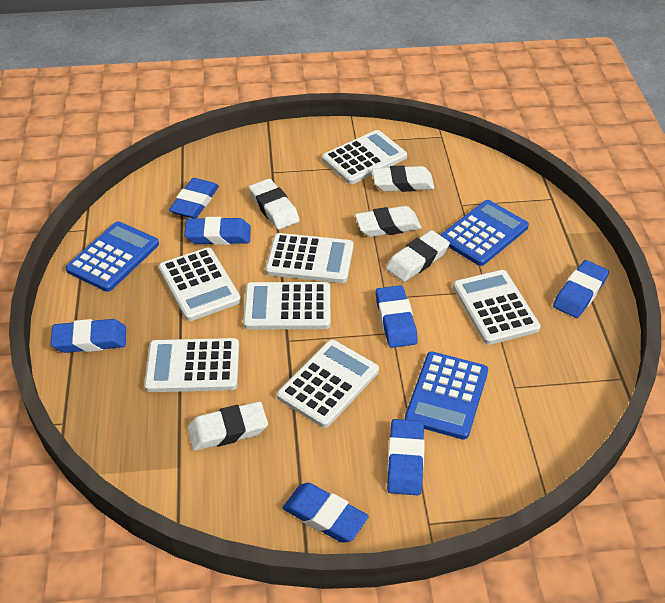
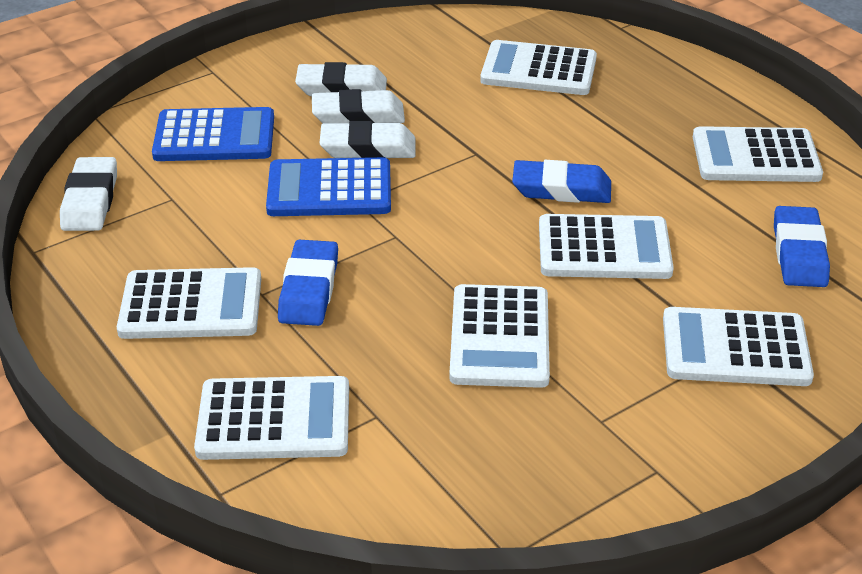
blue calculator: [66,221,159,292] [405,352,488,440] [440,200,529,266] = 3 -> [152,107,274,161] [266,157,391,216] = 2
blue eraser: [51,319,126,353] [169,178,219,219] [184,217,251,245] [283,483,369,543] [376,285,418,348] [387,419,425,495] [553,260,609,318] = 7 -> [278,240,338,326] [512,160,611,203] [774,206,830,287] = 3
white eraser: [188,401,268,451] [249,179,300,230] [355,206,421,237] [372,165,434,192] [386,230,450,282] = 5 -> [60,157,117,231] [295,62,387,96] [312,89,405,123] [320,121,415,158] = 4

